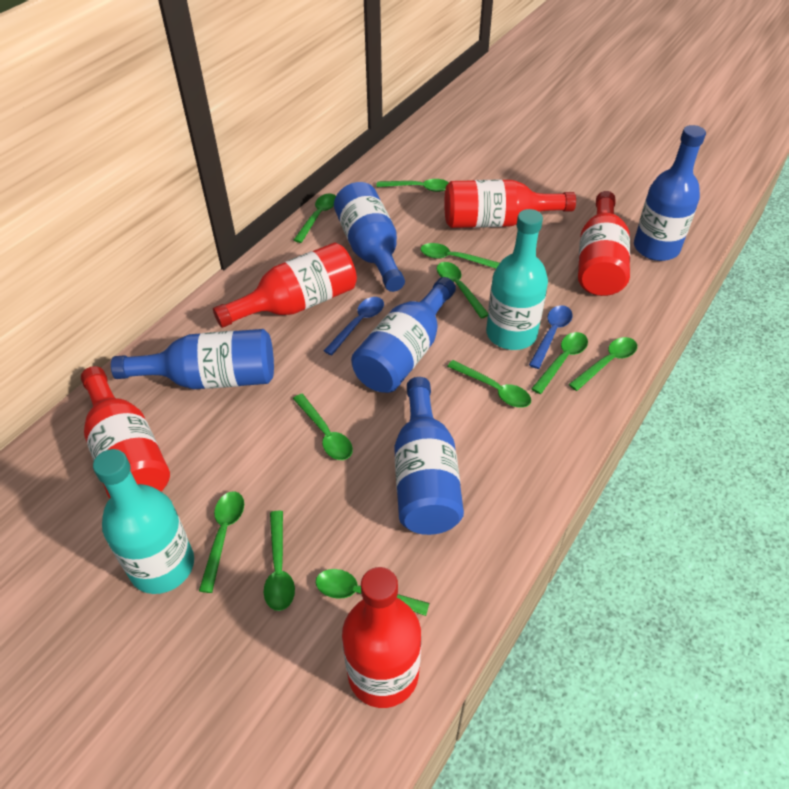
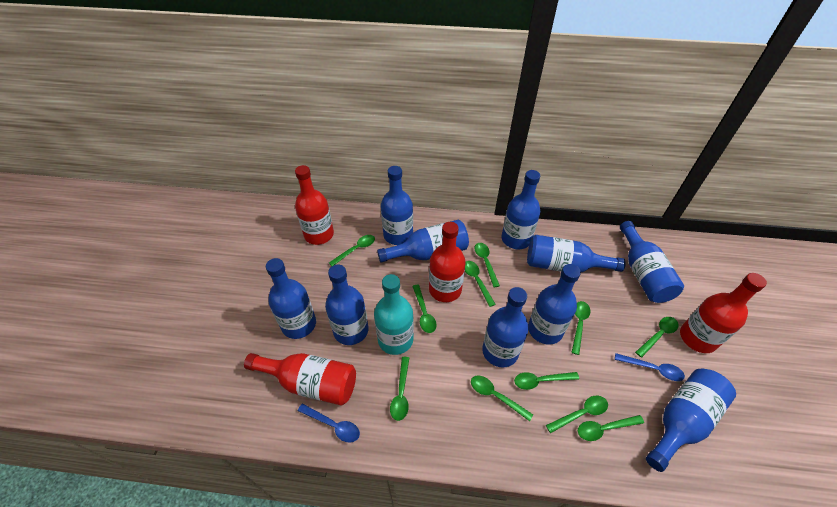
blue bottle: [111,329,274,389] [334,182,405,292] [351,277,456,393] [394,377,464,535] [634,125,706,261] = 5 -> [266,258,316,339] [325,265,369,345] [377,220,469,263] [381,166,413,245] [482,287,529,368] [501,170,540,249] [527,235,626,272] [528,264,581,345] [620,221,684,303] [646,369,736,472] = 10
red bottle: [81,366,170,499] [213,243,357,328] [342,567,421,708] [444,179,576,228] [578,191,630,296] = 5 -> [244,353,356,406] [295,165,334,245] [429,222,466,302] [680,273,767,353] = 4
turquoise bottle: [93,449,194,594] [486,209,548,350] = 2 -> [374,274,414,355] = 1

